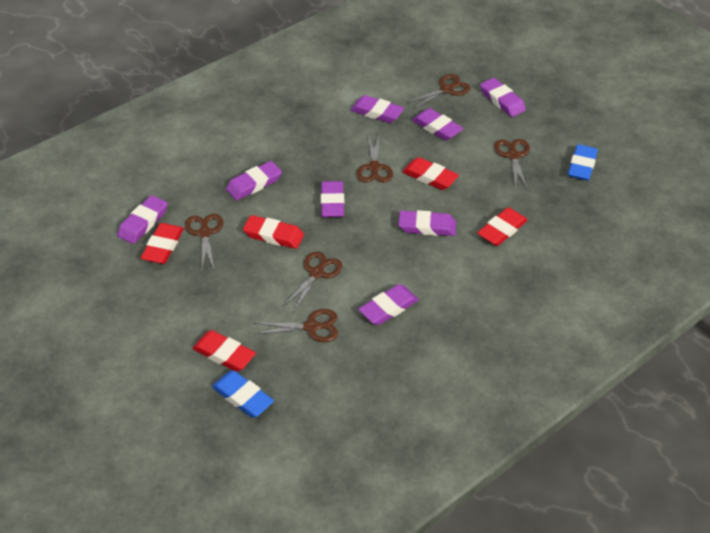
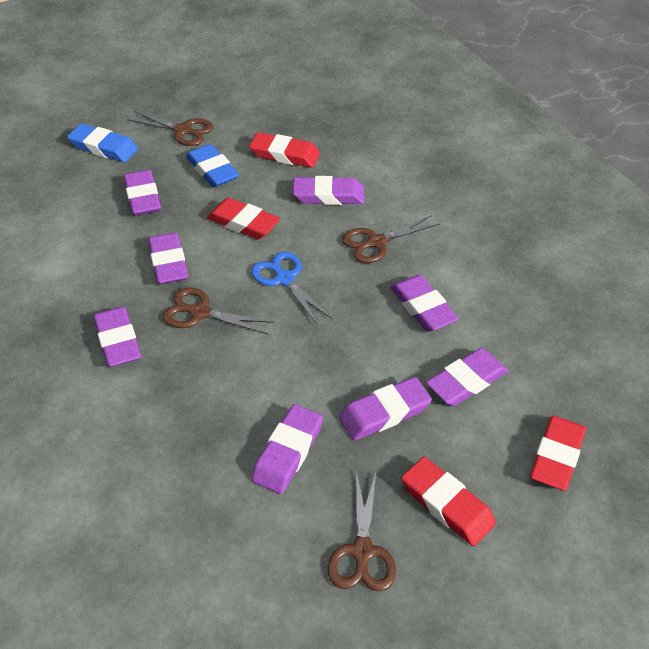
blue scissors: none = 0 -> [251,252,333,325] = 1
brown scissors: [185,214,223,272] [255,309,338,342] [283,251,343,312] [356,135,393,183] [407,74,470,109] [494,139,530,189] = 6 -> [127,111,213,146] [163,288,274,334] [328,471,396,592] [342,215,440,263] = 4
red eraser: [141,223,184,264] [192,330,256,372] [243,215,304,249] [402,157,459,190] [477,207,528,246] = 5 -> [207,198,280,239] [249,132,320,168] [401,457,496,546] [530,416,586,491] = 4

